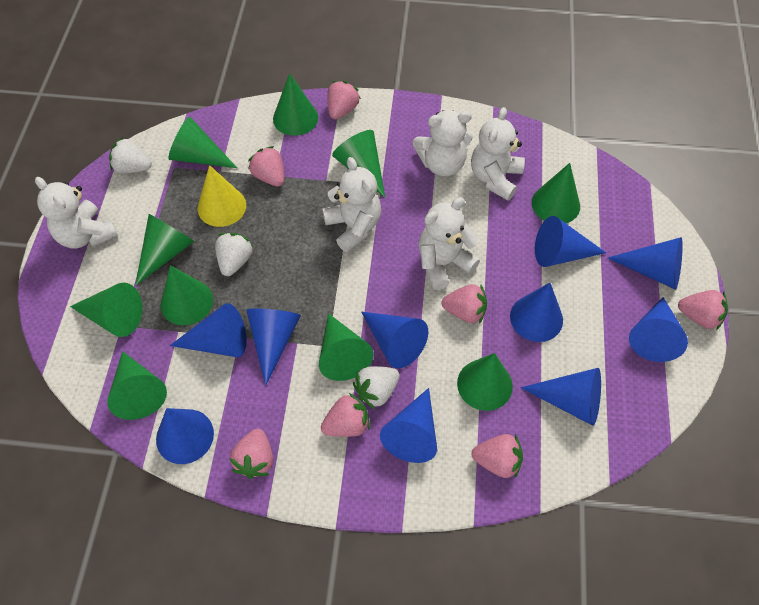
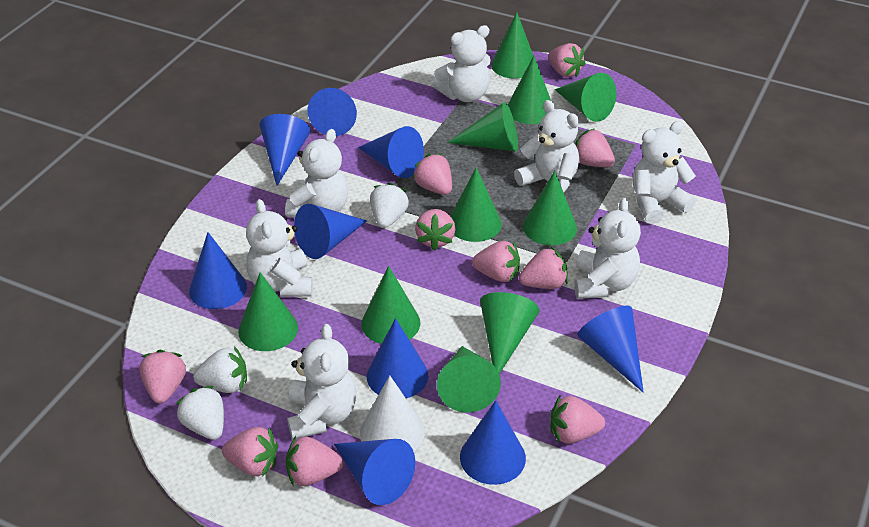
blue cone: [156,408,214,464] [170,303,247,357] [246,308,301,385] [361,312,428,368] [380,388,437,463] [510,283,563,342] [521,368,601,426] [535,216,606,267] [608,237,683,290] [629,297,688,362] = 10 -> [189,232,247,309] [260,114,310,186] [294,204,367,259] [308,88,357,136] [334,439,415,505] [358,126,424,178] [367,318,428,398] [460,400,526,485] [577,306,644,392] = 9
pink strawberry: [229,429,273,479] [248,146,284,187] [321,393,370,437] [327,81,361,120] [442,284,487,324] [471,434,523,478] [678,290,728,330] = 7 -> [139,350,186,404] [222,427,278,477] [286,436,343,486] [412,154,452,195] [415,209,455,251] [472,241,520,282] [519,247,568,289] [548,43,586,78] [550,396,605,444] [575,129,615,167] = 10
white cone: none = 0 -> [360,375,425,452] = 1
white teddy bear: [35,177,118,249] [322,157,381,252] [413,110,473,176] [418,197,480,290] [471,107,525,201] = 5 -> [246,199,313,297] [285,129,348,218] [287,324,357,440] [433,25,491,102] [514,100,580,192] [574,198,641,299] [633,121,696,224] = 7
yellow cone: [197,165,246,227] = 1 -> none = 0

